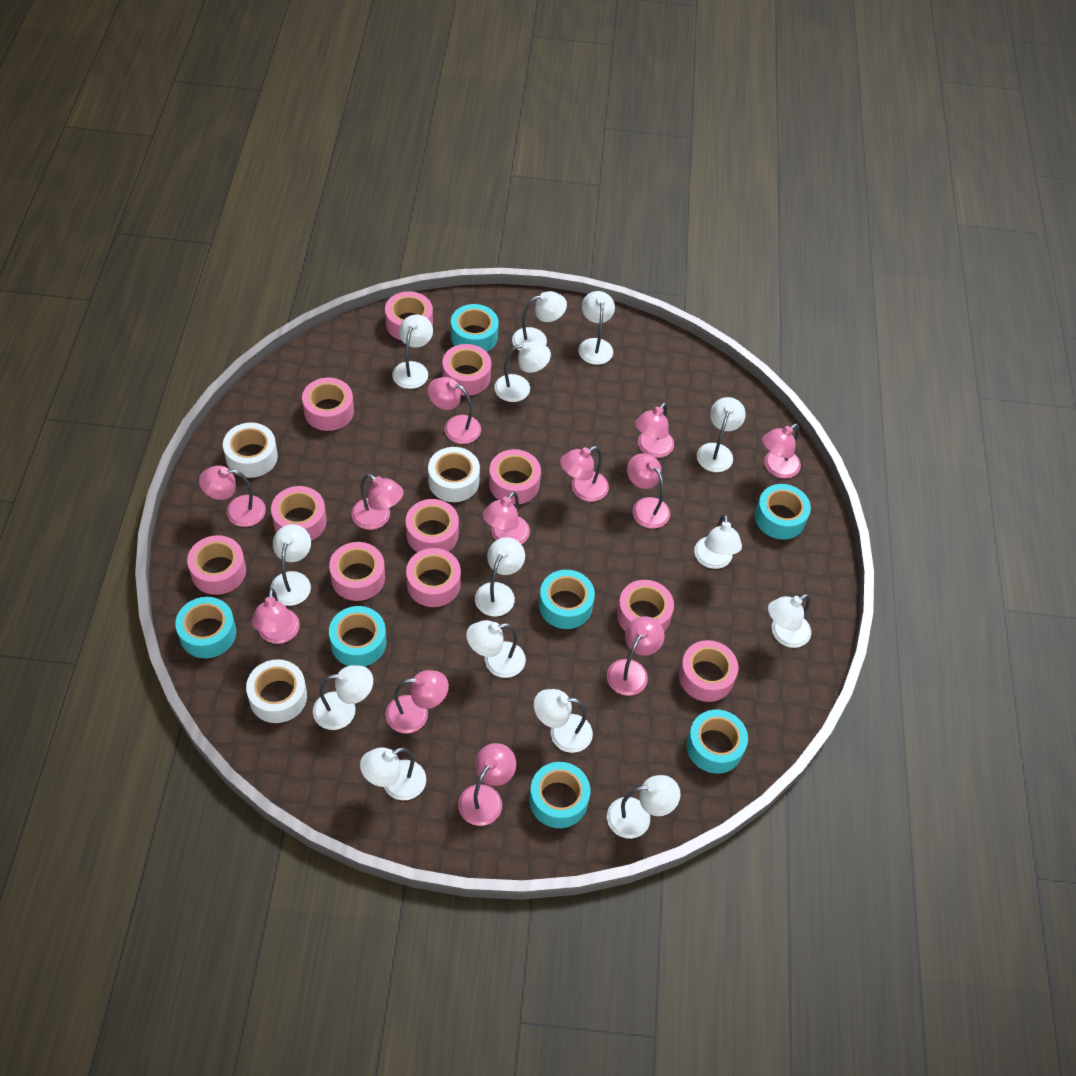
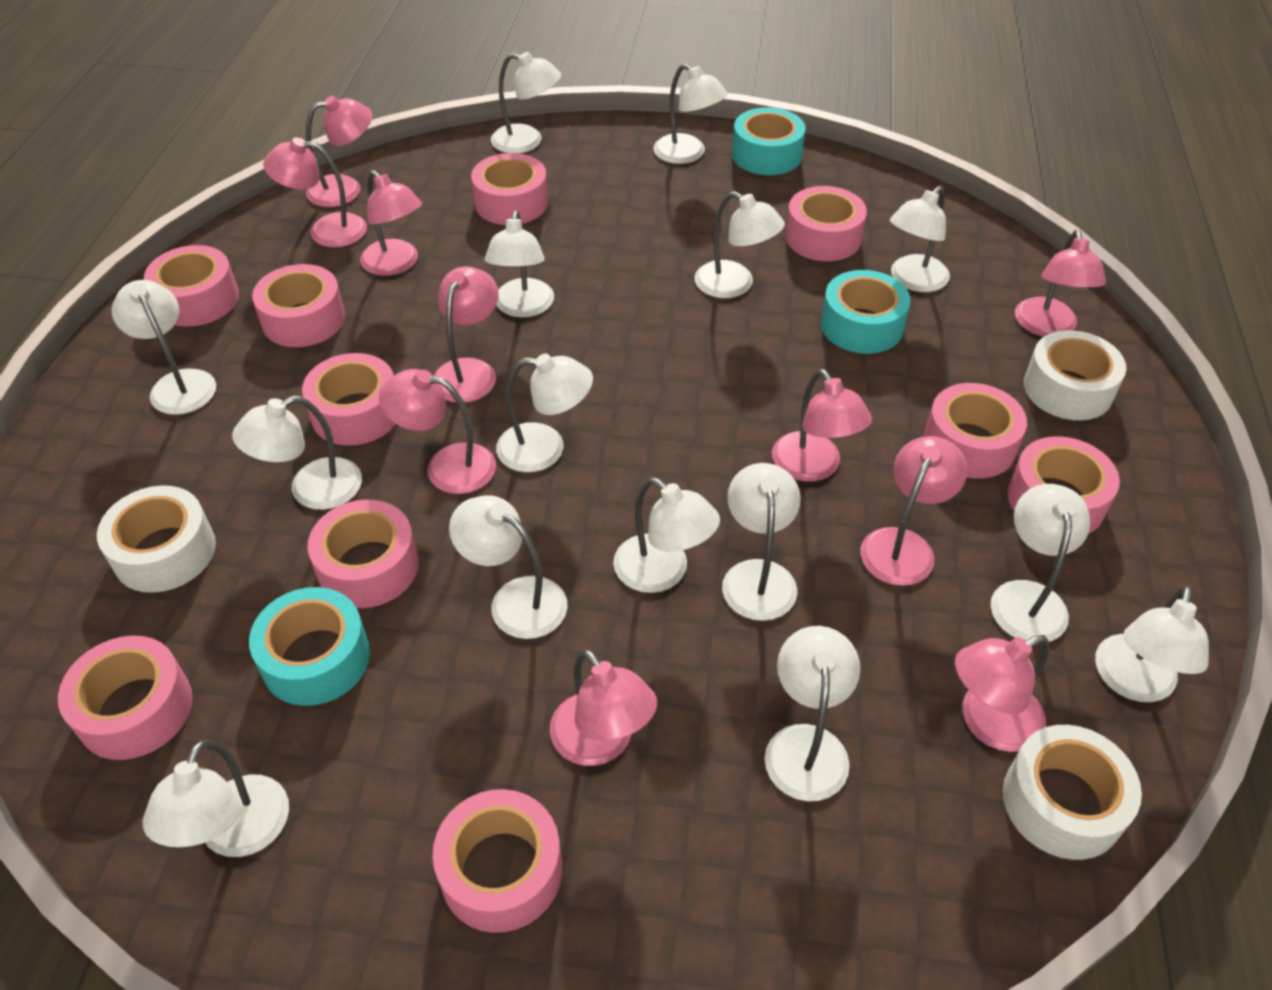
pink lamp: [199,466,266,527] [252,588,300,644] [351,474,404,530] [385,670,449,733] [428,377,481,444] [458,743,516,826] [482,491,530,544] [560,446,609,502] [607,616,664,696] [627,454,670,529] [635,402,674,458] [762,423,801,478] = 12 -> [263,137,367,248] [306,96,372,207] [360,170,422,276] [379,369,496,494] [434,266,499,403] [550,649,657,766] [772,369,872,482] [860,436,967,586] [955,635,1049,752] [1015,230,1106,337] = 10
pink tape: [187,535,246,595] [271,486,327,541] [302,378,354,431] [329,542,385,601] [385,291,433,341] [406,499,459,552] [406,548,461,607] [442,344,491,396] [489,449,541,505] [617,580,674,632] [679,640,738,702] = 11 -> [58,635,193,760] [144,245,239,327] [252,264,345,347] [302,353,395,446] [307,500,419,608] [433,789,562,933] [471,153,548,225] [785,186,867,261] [924,383,1027,479] [1008,436,1120,534] = 10
turquoise tape: [175,597,236,658] [329,606,386,667] [451,304,499,352] [529,762,590,828] [539,570,595,629] [686,710,748,774] [755,484,811,540] = 7 -> [249,587,370,706] [732,107,806,175] [821,270,911,354] = 3
white lamp: [270,524,311,606] [313,665,373,730] [360,747,426,800] [392,314,433,389] [466,620,526,678] [475,537,525,617] [494,341,551,402] [512,291,567,351] [534,689,593,753] [579,291,615,365] [607,775,680,839] [694,514,742,569] [697,397,746,472] [768,594,811,648] = 14 -> [112,280,216,415] [143,740,289,857] [232,396,362,510] [449,495,568,639] [485,210,554,317] [491,52,561,153] [496,353,593,472] [613,477,720,593] [653,64,728,164] [695,191,785,298] [722,463,801,621] [765,626,860,801] [890,186,950,292] [991,484,1090,642] [1095,586,1209,702] = 15

